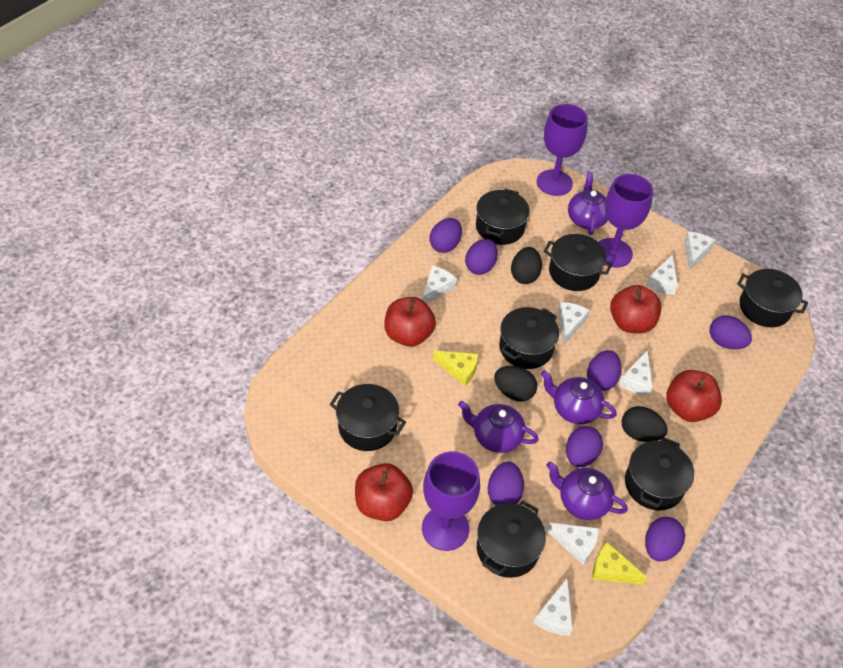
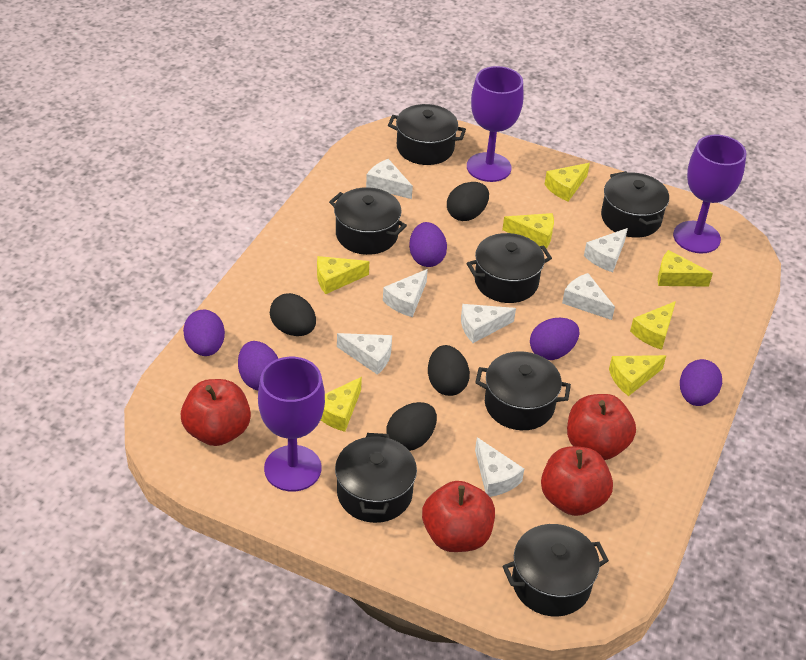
black egg: [494,366,537,401] [511,247,542,284] [622,406,668,442] = 3 -> [270,293,316,336] [386,402,437,451] [428,345,470,396] [447,182,489,221] = 4
purple egg: [430,218,462,253] [465,239,498,275] [488,461,524,506] [566,426,603,467] [587,350,622,391] [645,517,685,561] [710,315,752,349] = 7 -> [183,310,225,356] [238,341,278,390] [409,222,447,267] [530,318,580,360] [680,359,722,406] = 5
purple teapot: [458,401,539,453] [541,370,617,424] [546,462,628,520] [568,172,608,235] = 4 -> none = 0
yellow cheese: [433,351,478,386] [592,542,647,585] = 2 -> [317,256,369,294] [321,377,362,432] [502,213,554,249] [544,163,590,201] [609,355,666,396] [630,301,676,350] [658,250,713,286] = 7

